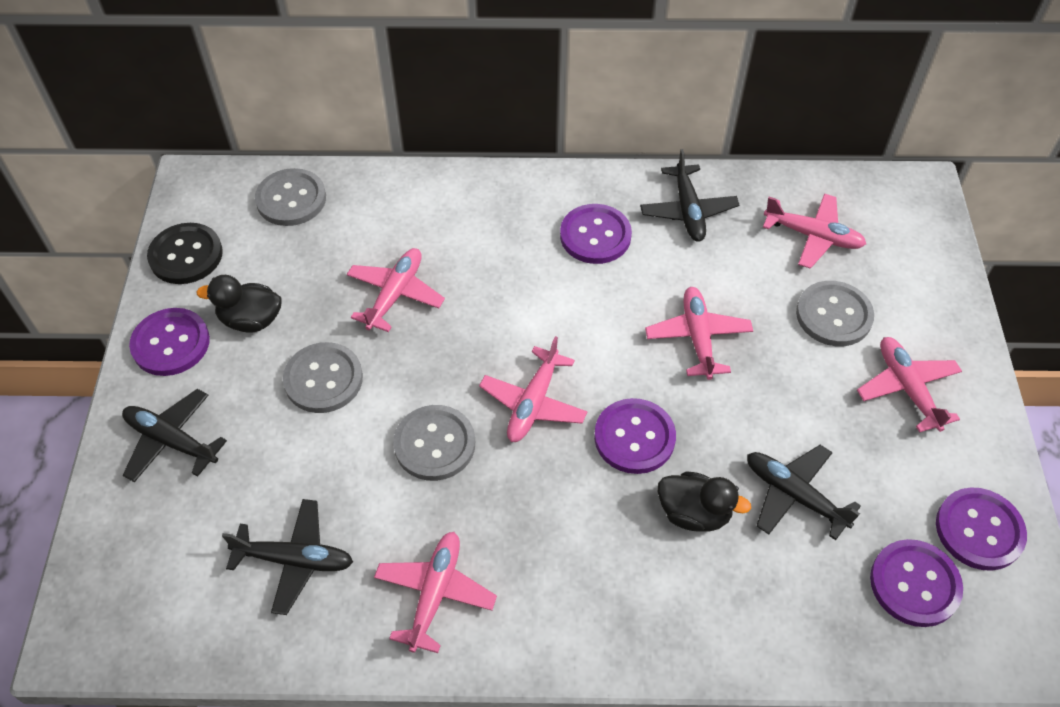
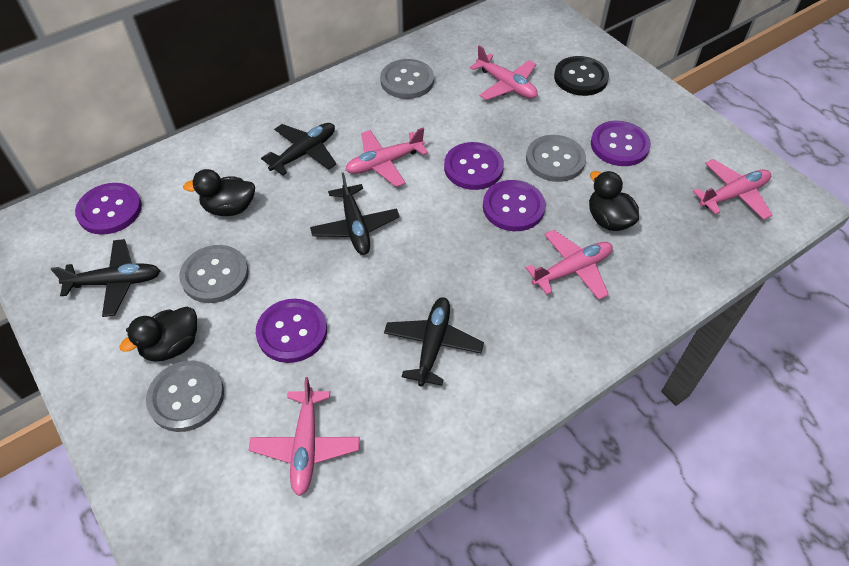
black duck: [196,275,282,333] [658,471,751,532] = 2 -> [119,307,197,362] [183,169,255,216] [589,171,639,231] = 3
pink plane: [347,248,445,332] [374,532,497,653] [479,336,588,442] [645,287,753,380] [763,193,866,269] [857,337,962,433] = 6 -> [249,377,360,496] [345,128,428,187] [470,45,538,100] [526,230,613,300] [693,159,773,220] = 5

